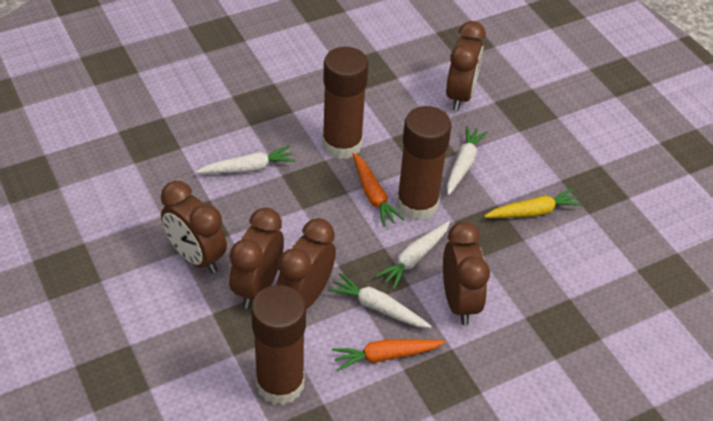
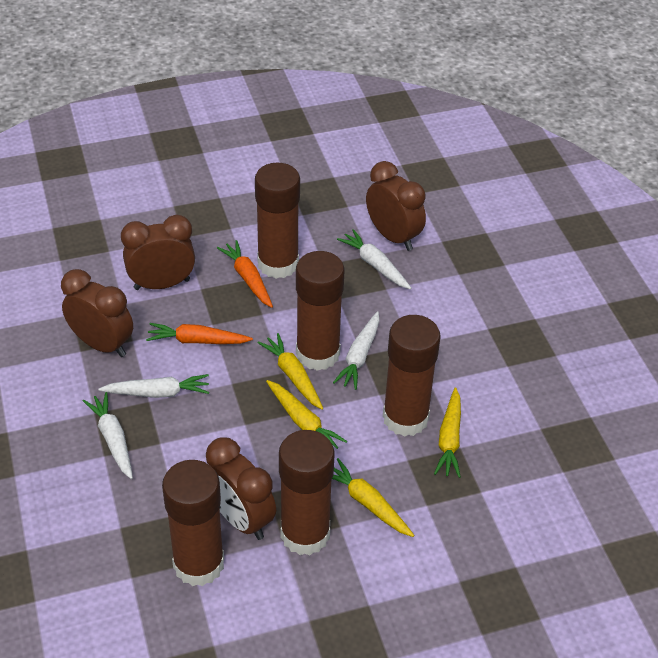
brown clock: [161,181,227,274] [229,207,284,309] [276,218,336,309] [443,221,490,325] [446,21,486,111] = 5 -> [61,269,133,357] [121,215,195,290] [206,437,276,540] [366,161,426,251] = 4
brown glue stick: [251,285,306,405] [322,47,368,159] [397,106,451,221] = 3 -> [162,460,224,586] [255,163,300,279] [279,430,335,555] [296,251,344,371] [383,315,441,437] = 5
yellow carrot: [484,188,582,218] = 1 -> [258,333,323,410] [266,380,347,449] [332,458,414,537] [434,388,461,478] = 4

